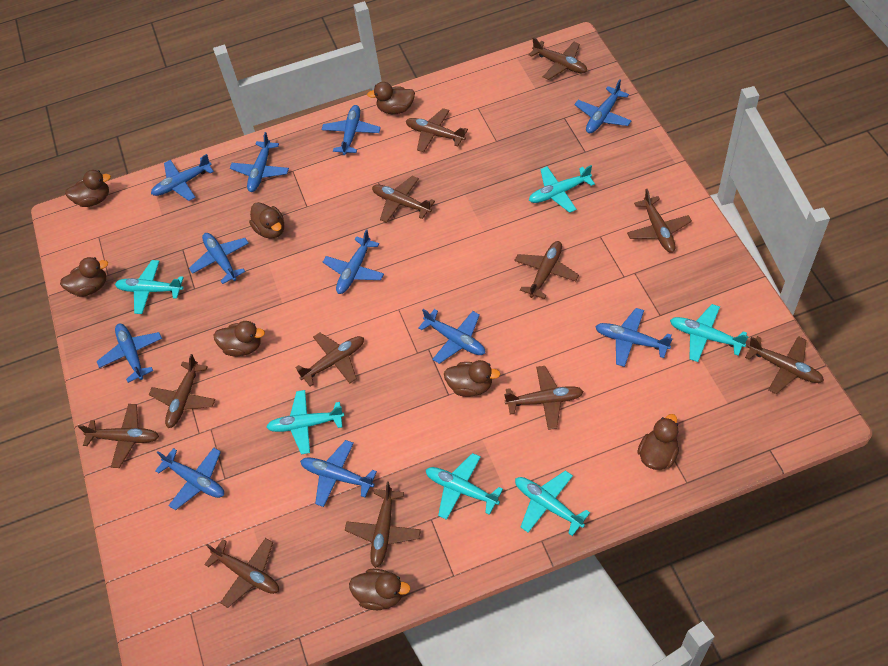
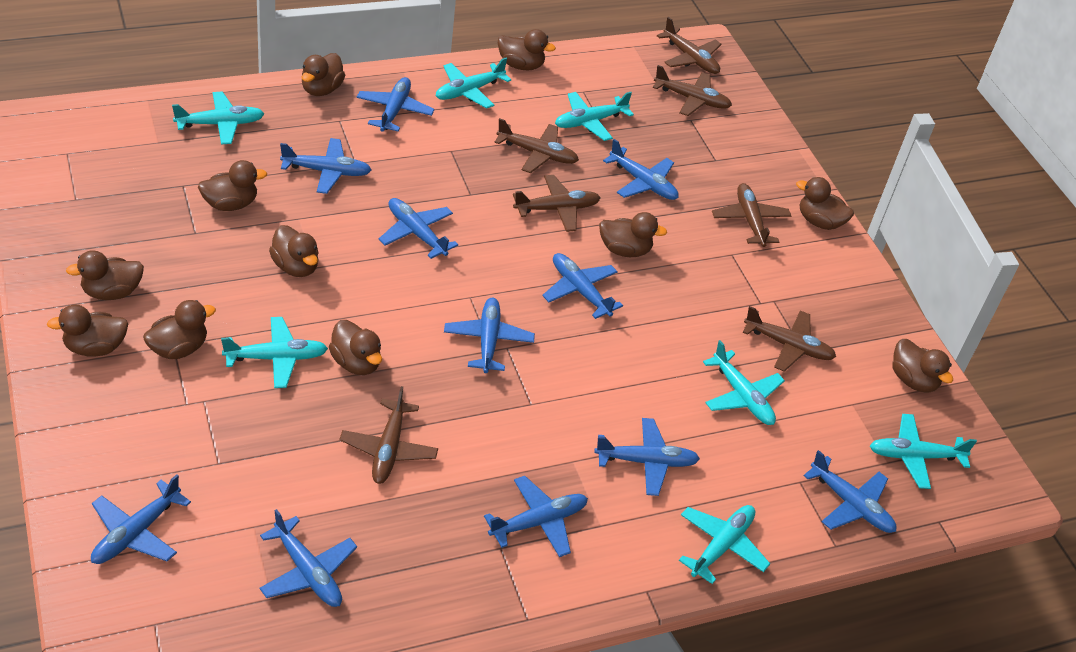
brown duck: [60,257,108,297] [65,170,111,207] [213,321,265,357] [249,202,284,239] [349,569,410,610] [367,82,415,114] [444,360,500,397] [637,414,679,470] = 8 -> [47,305,128,356] [66,250,144,300] [143,300,216,359] [198,160,267,211] [269,225,319,277] [302,53,345,96] [329,320,382,375] [498,29,556,70] [599,212,667,257] [796,177,854,230] [892,339,953,392] = 11
brown plane: [78,404,159,468] [149,354,216,428] [204,538,279,608] [295,333,364,387] [345,481,421,568] [372,176,435,223] [406,108,468,152] [504,366,584,430] [514,241,579,299] [529,37,587,80] [627,189,692,253] [745,336,824,394] = 12 -> [339,386,438,484] [494,118,579,173] [513,175,601,232] [653,65,732,116] [657,17,722,74] [712,183,791,247] [742,306,836,372] = 7
turquoise plane: [115,260,184,314] [267,390,344,454] [426,453,503,520] [515,470,590,536] [529,165,595,213] [670,304,749,362] = 6 -> [172,92,264,145] [221,317,328,388] [436,58,511,109] [555,92,634,141] [679,505,770,584] [703,340,785,425] [870,414,977,489] = 7

